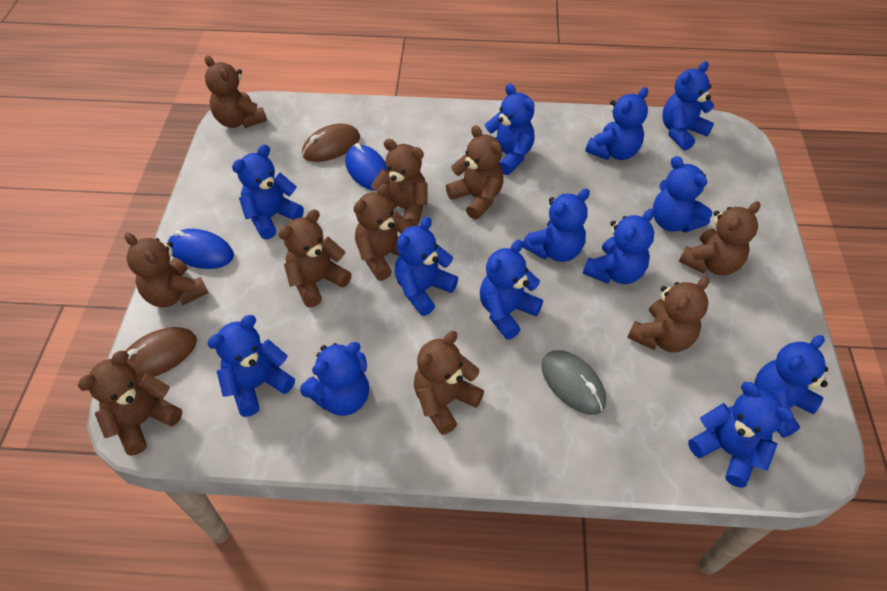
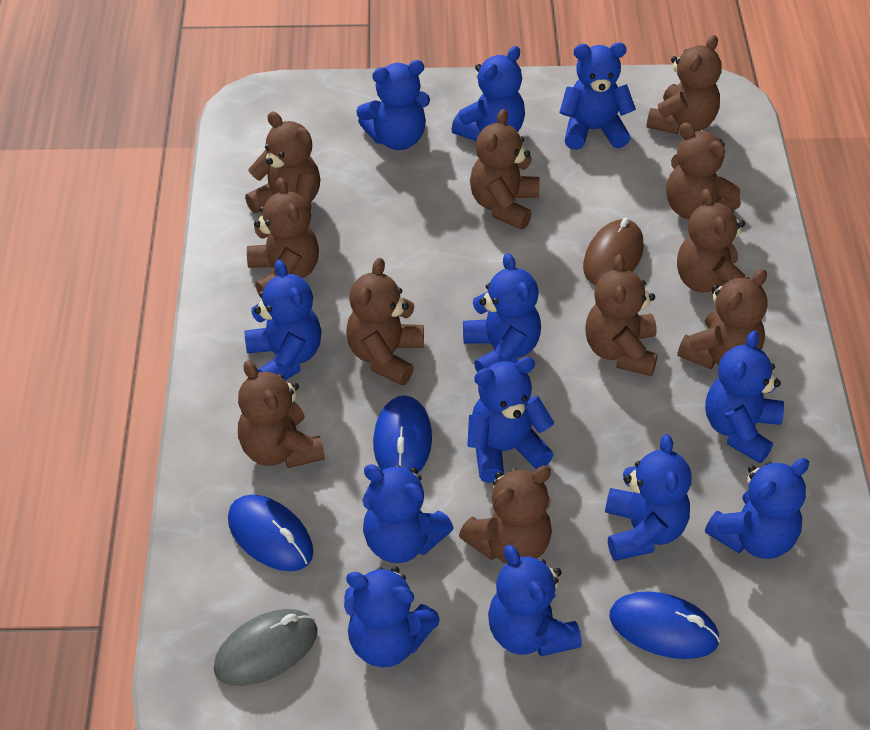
blue mouse: [168,229,234,269] [345,143,388,191] = 2 -> [228,495,314,571] [373,395,432,474] [609,591,720,659] = 3
blue teddy bear: [207,315,295,417] [232,145,304,239] [300,342,369,416] [395,217,458,316] [480,240,543,340] [485,84,534,175] [522,188,590,262] [583,208,654,284] [585,87,648,160] [653,156,712,233] [662,61,714,151] [688,382,794,488] [754,335,828,438] = 13 -> [244,260,321,380] [344,566,440,667] [356,60,430,150] [362,464,454,563] [451,46,525,141] [463,253,541,372] [467,357,555,483] [488,545,582,657] [559,43,636,150] [605,434,692,561] [705,330,784,463] [705,458,809,559] = 12
brown mouse: [126,327,197,378] [302,124,360,162] = 2 -> [583,218,644,286] = 1
brown teddy bear: [78,351,182,456] [125,233,209,307] [205,56,267,128] [279,210,351,307] [353,184,412,281] [371,139,427,226] [414,331,484,435] [446,125,504,219] [627,277,710,352] [679,201,761,275] = 10 -> [238,360,325,468] [245,112,320,213] [247,177,319,299] [346,258,424,385] [459,466,552,564] [470,109,540,230] [585,254,658,376] [646,35,722,134] [666,122,741,219] [677,189,750,297] [678,269,768,369] = 11

